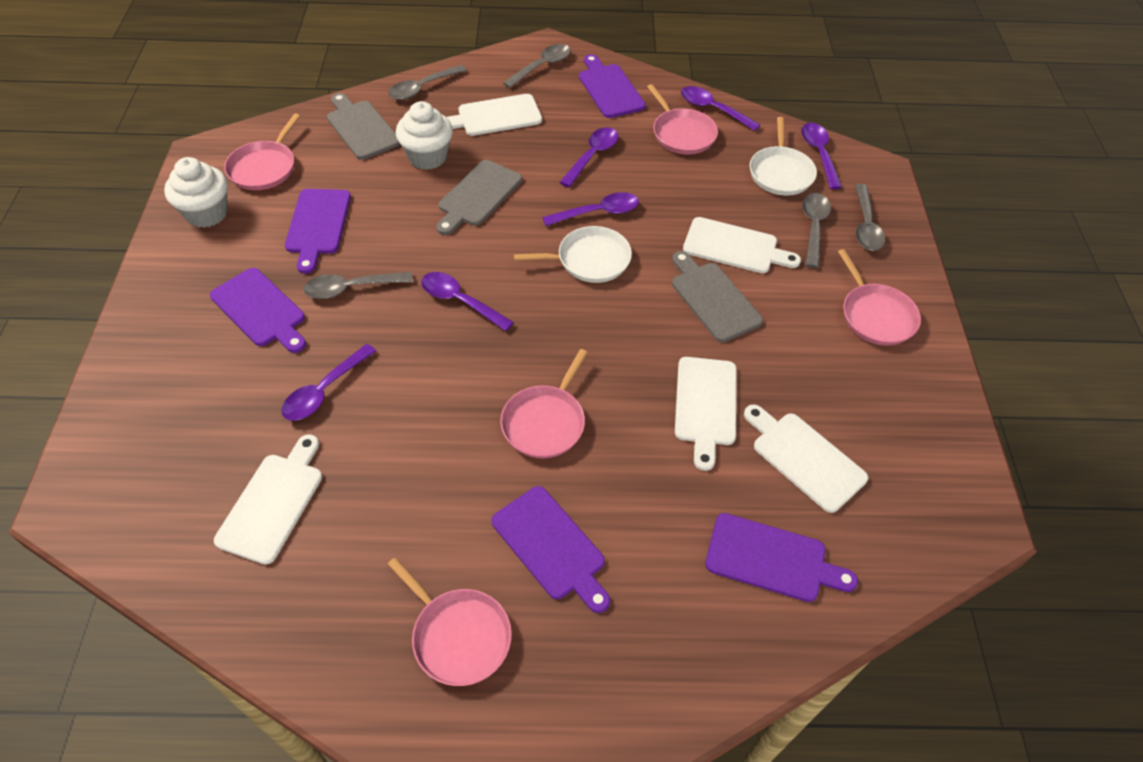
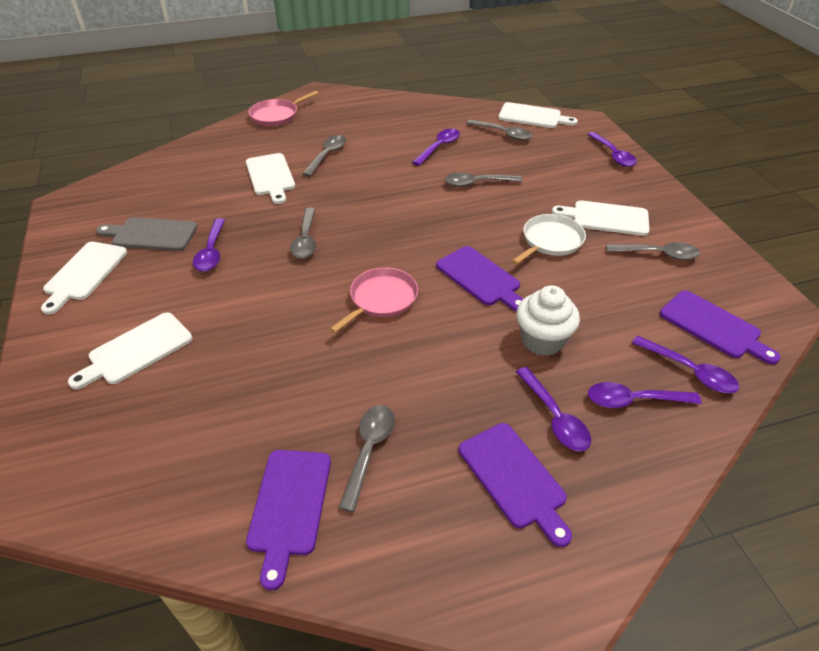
grey cutting board: [327,93,400,160] [436,160,522,235] [672,251,763,342] = 3 -> [96,217,198,251] = 1
grey spoon: [303,272,413,299] [388,65,467,100] [503,44,571,88] [802,193,831,268] [855,184,885,251] = 5 -> [290,208,316,259] [302,135,346,177] [338,405,395,512] [445,172,522,187] [466,120,532,141] [606,242,700,260] = 6
pink pan: [224,113,300,190] [387,557,512,686] [500,349,588,458] [647,84,718,154] [838,249,921,346] = 5 -> [248,91,318,126] [330,268,418,333] = 2
purple cutting board: [210,268,306,353] [285,189,351,274] [492,486,610,613] [579,54,646,118] [705,513,858,602] = 5 -> [246,450,331,591] [436,246,523,312] [459,423,572,547] [660,290,781,364] = 4
white cupcake: [164,157,228,228] [396,101,453,170] = 2 -> [516,285,580,356] = 1
white pan: [514,226,632,283] [750,117,817,195] = 2 -> [512,214,586,264] = 1

